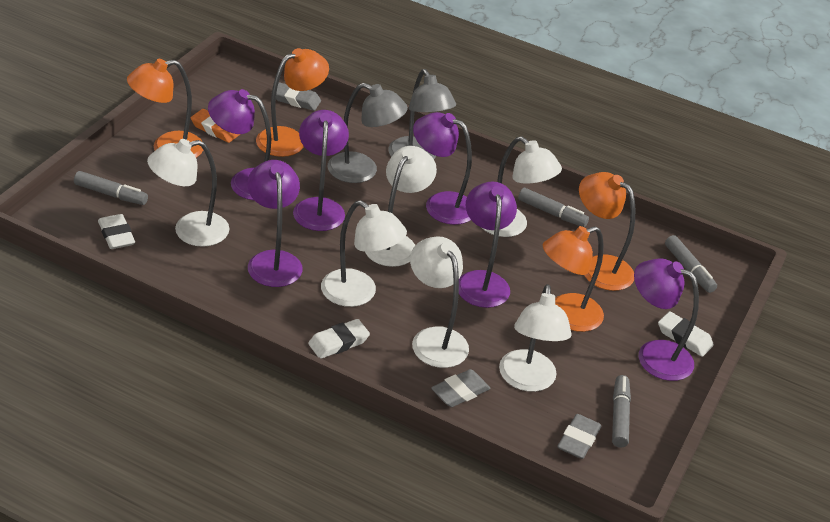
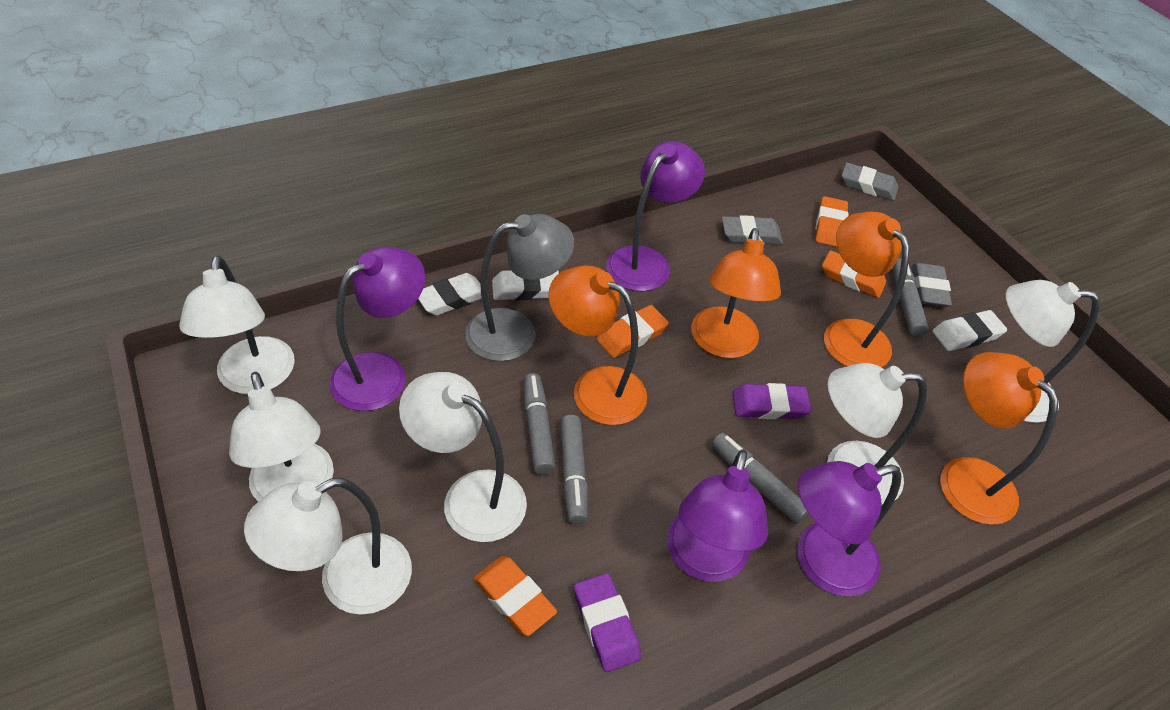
grey lamp: [328,83,408,183] [388,69,456,159] = 2 -> [465,214,574,361] = 1
orange eraser: [191,109,240,143] = 1 -> [473,556,557,636] [596,305,669,358] [815,196,849,247] [822,250,886,298] = 4
purple eraser: none = 0 -> [574,573,641,672] [732,383,811,419] = 2
purple lamp: [208,89,271,200] [247,160,303,287] [293,110,349,231] [413,112,472,225] [459,181,517,308] [634,259,699,381] = 6 -> [329,246,425,411] [606,141,705,291] [667,449,768,582] [797,461,902,597] = 4

